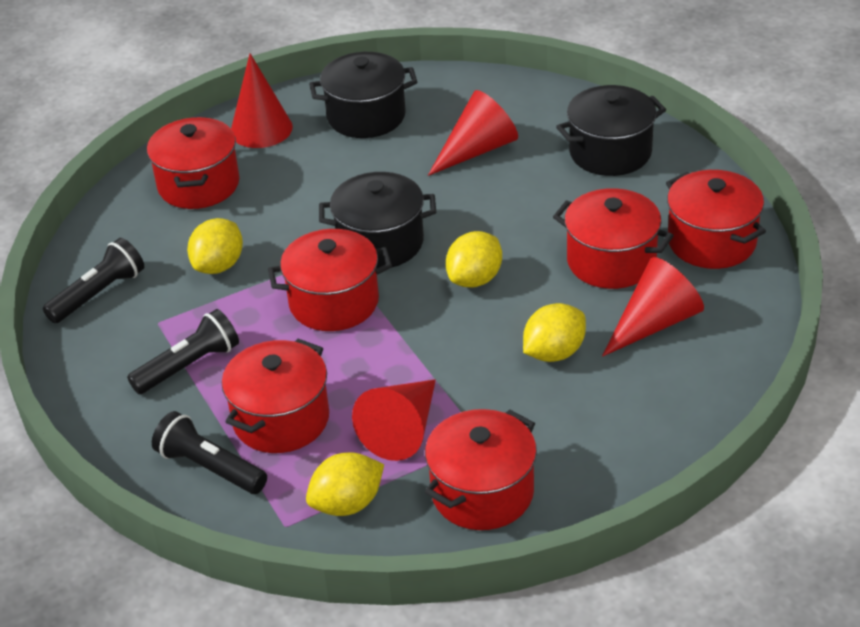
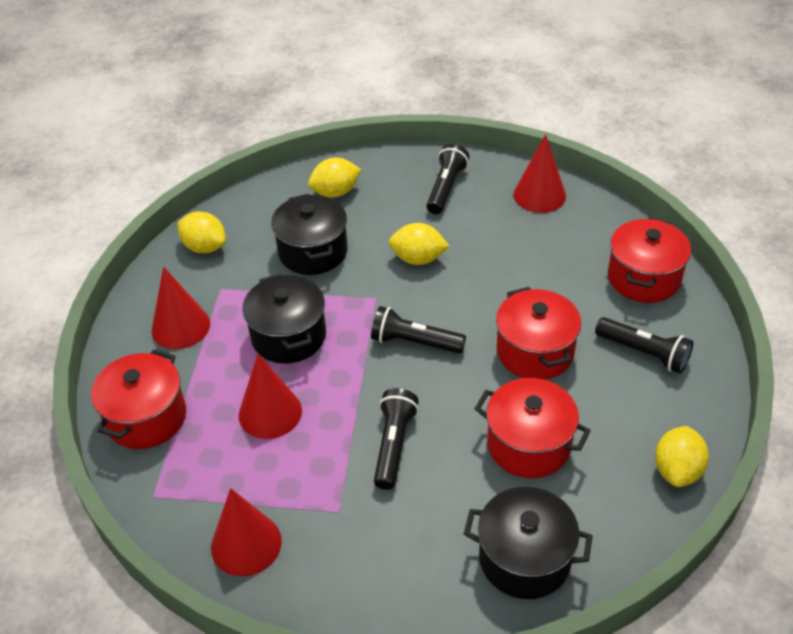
black flashlight: [43,238,144,324] [127,309,239,394] [152,411,267,494] = 3 -> [371,306,466,354] [374,388,419,490] [426,144,469,214] [595,317,693,374] = 4
red pot: [147,117,239,209] [222,339,329,453] [268,229,392,331] [425,409,537,530] [553,188,674,289] [666,170,766,269] = 6 -> [91,349,186,449] [474,378,591,478] [496,287,581,380] [608,217,691,303] = 4

